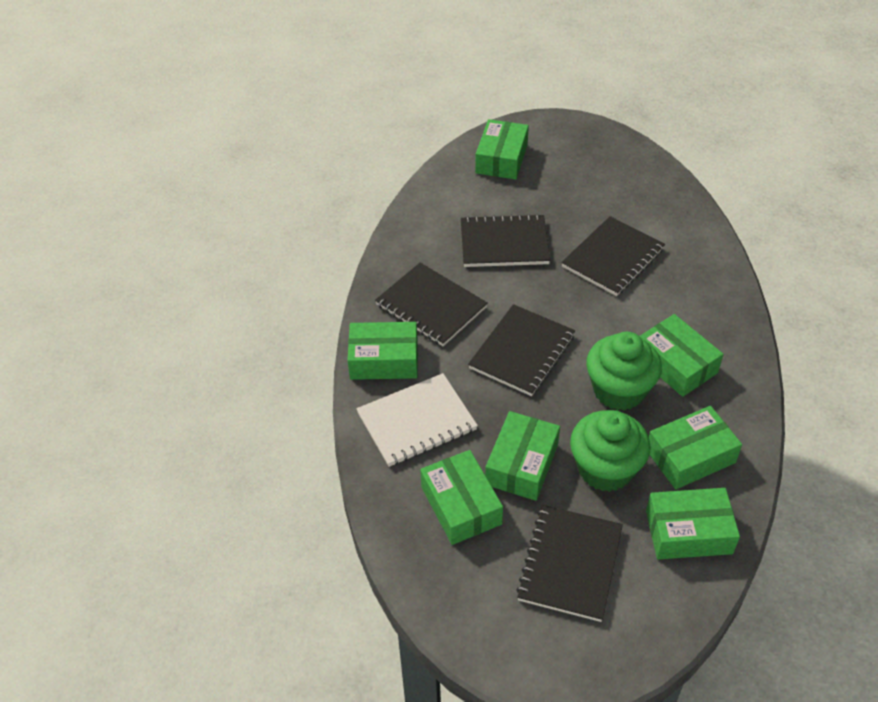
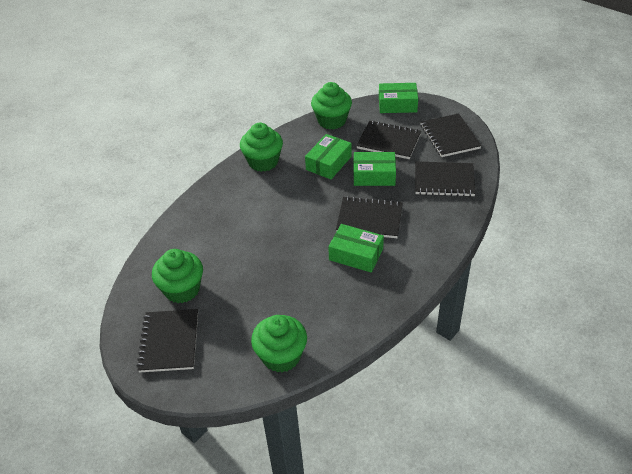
green box: [347,322,418,380] [420,450,503,545] [475,119,529,180] [485,411,560,501] [640,314,724,397] [646,488,740,560] [649,406,742,489] = 7 -> [305,134,352,179] [328,224,384,273] [354,152,396,186] [379,83,418,113] = 4
green cupcake: [570,410,651,492] [586,332,662,411] = 2 -> [152,249,203,303] [240,123,283,172] [251,315,307,372] [311,82,352,129] = 4
white notebook: [356,373,478,467] = 1 -> none = 0

